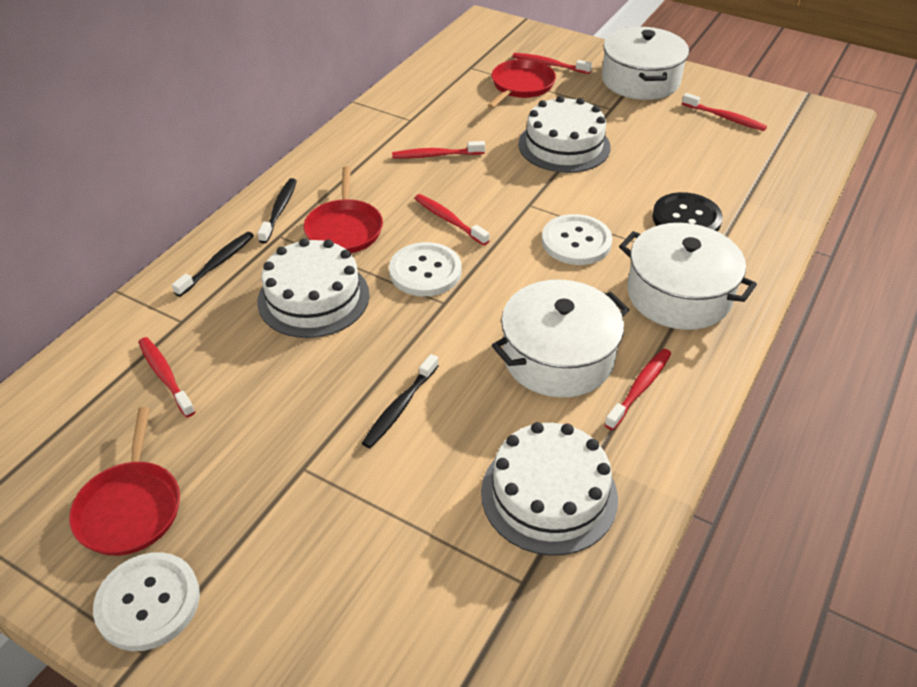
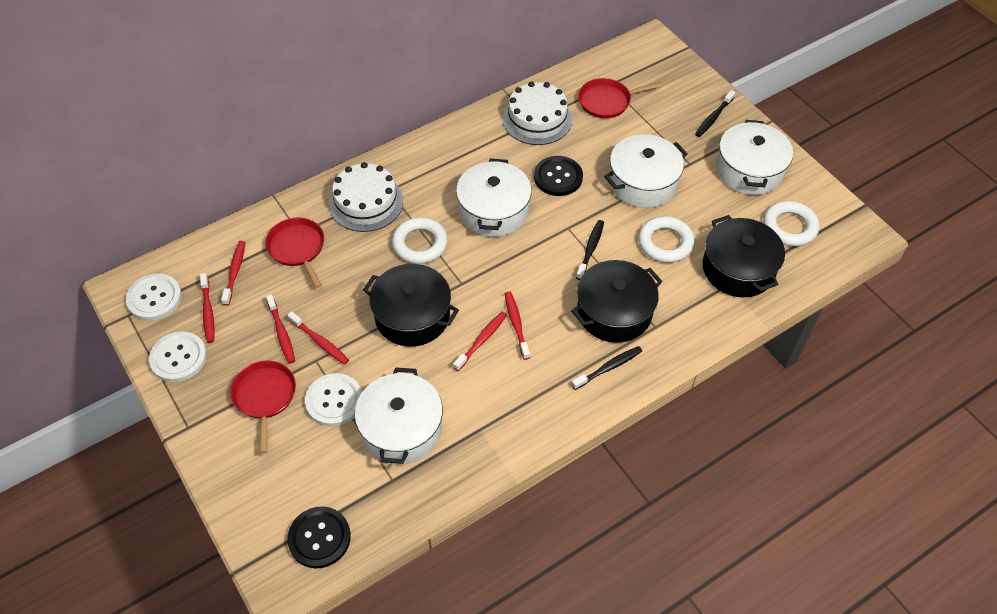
black button: [652,192,723,232] = 1 -> [287,506,351,568] [534,156,583,196] = 2
black pot: none = 0 -> [363,264,459,347] [571,260,663,343] [702,215,785,298] = 3
white cake: [257,238,370,338] [481,422,618,556] [518,96,610,173] = 3 -> [329,162,403,232] [503,81,572,145] = 2
white pot: [492,279,629,398] [602,27,689,100] [619,223,757,330] = 3 -> [355,367,443,464] [456,158,532,237] [604,134,688,208] [716,120,793,195] = 4
white ring: none = 0 -> [392,217,448,264] [639,216,695,263] [763,201,819,246] = 3

